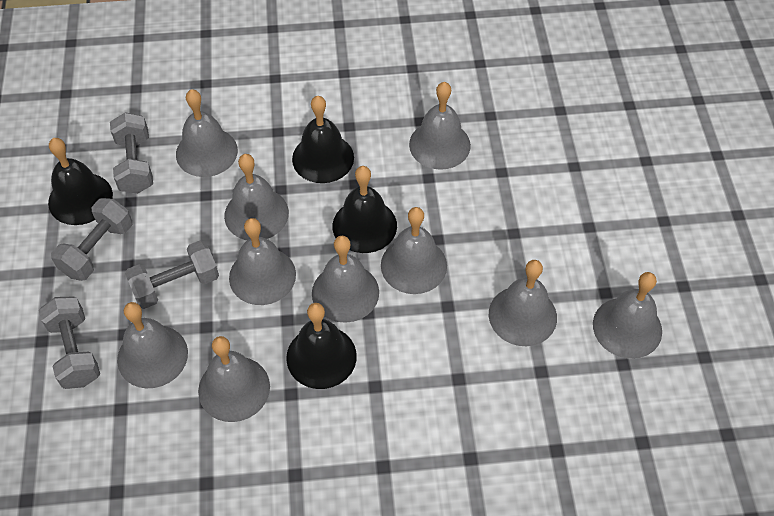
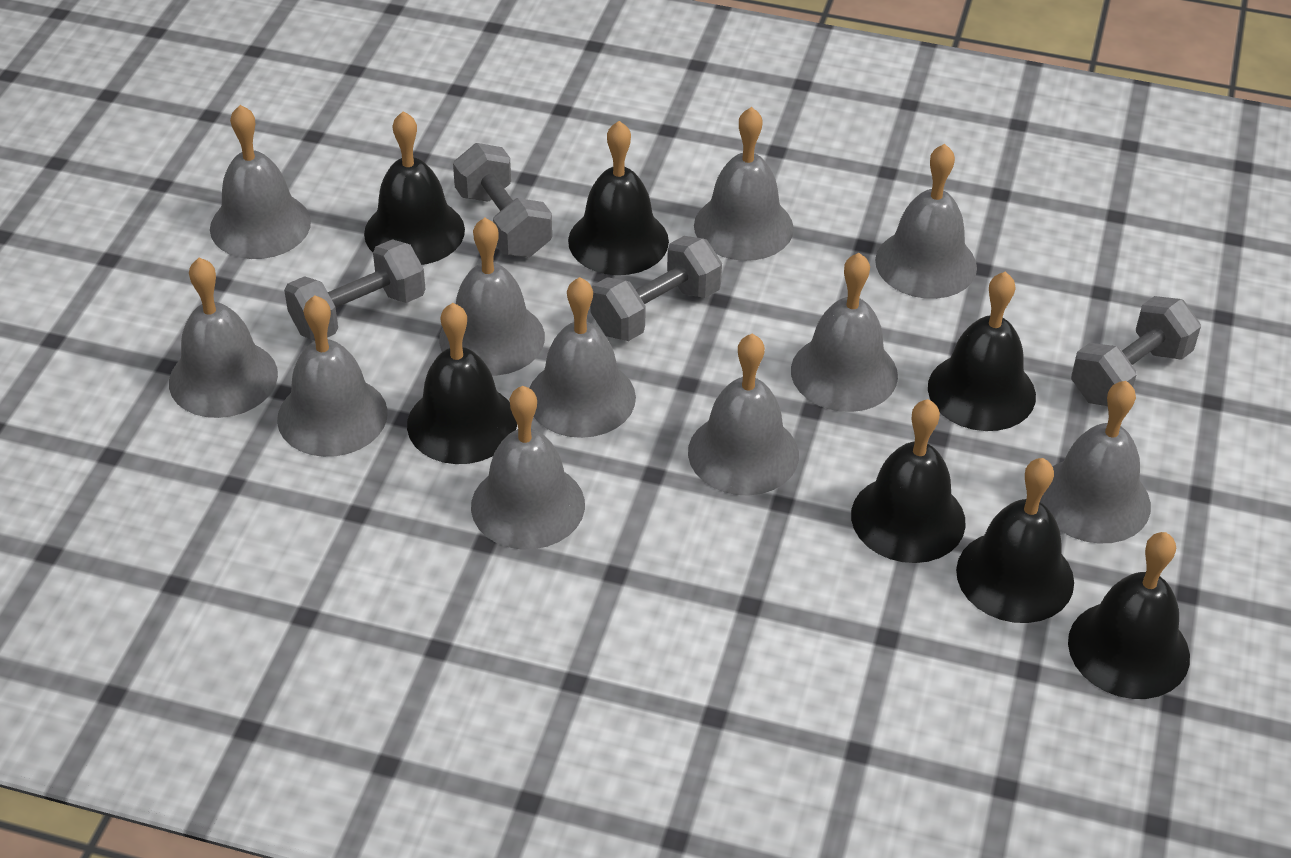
black bell: [48,138,113,225] [286,303,357,389] [292,96,354,183] [333,166,397,253] = 4 -> [364,111,465,265] [407,303,517,464] [568,121,669,275] [851,399,966,563] [928,272,1036,431] [956,458,1074,623] [1068,532,1190,699] = 7
grey bell: [117,302,188,388] [176,89,238,177] [198,336,270,422] [224,154,289,240] [229,218,296,305] [312,236,379,323] [381,207,447,294] [409,82,471,170] [489,260,557,346] [593,272,662,359] = 10 -> [169,258,278,418] [210,105,311,259] [277,295,388,457] [439,218,545,376] [471,386,585,549] [530,277,636,438] [688,334,799,496] [694,107,794,261] [791,253,898,412] [875,144,977,299] [1040,381,1151,544] = 11

